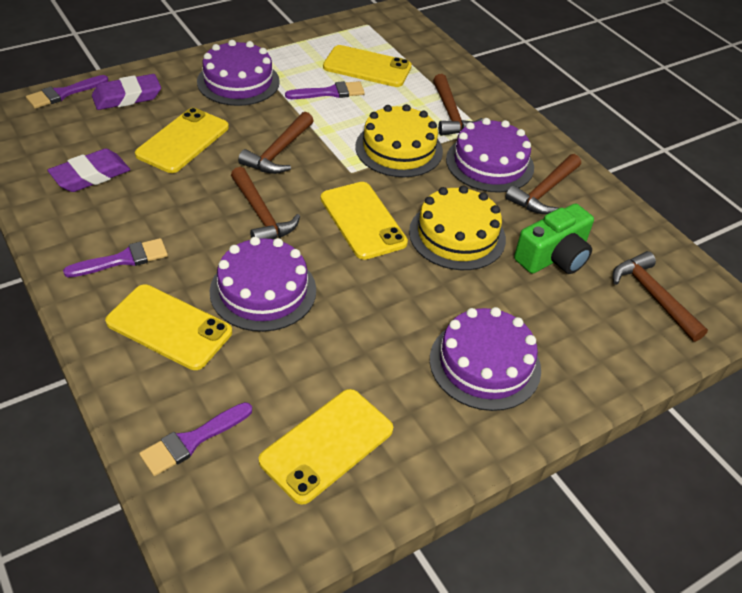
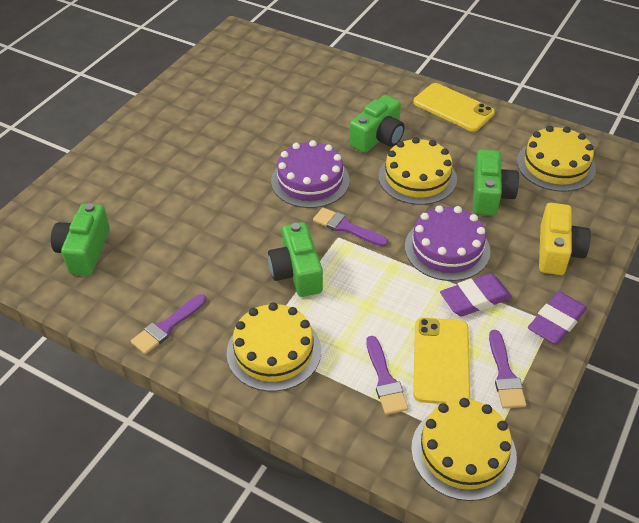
brown hammer: [231,167,300,239] [238,112,314,174] [433,74,483,136] [505,154,581,214] [613,251,708,342] = 5 -> none = 0
green camera: [514,204,594,274] = 1 -> [51,203,110,275] [268,222,323,297] [349,95,405,153] [473,149,519,216] = 4
purple cake: [197,40,280,106] [210,237,316,332] [430,307,541,411] [446,118,534,193] = 4 -> [271,140,350,208] [405,206,490,281] = 2
yellow cake: [355,104,443,177] [409,186,506,270] = 2 -> [227,302,321,391] [378,137,457,205] [411,398,517,501] [517,126,596,192] = 4
yellow camera: none = 0 -> [539,203,591,275] = 1
yellow phone: [105,284,232,370] [135,108,229,173] [259,389,393,505] [321,182,408,260] [323,45,412,87] = 5 -> [413,83,495,131] [413,318,471,404] = 2

